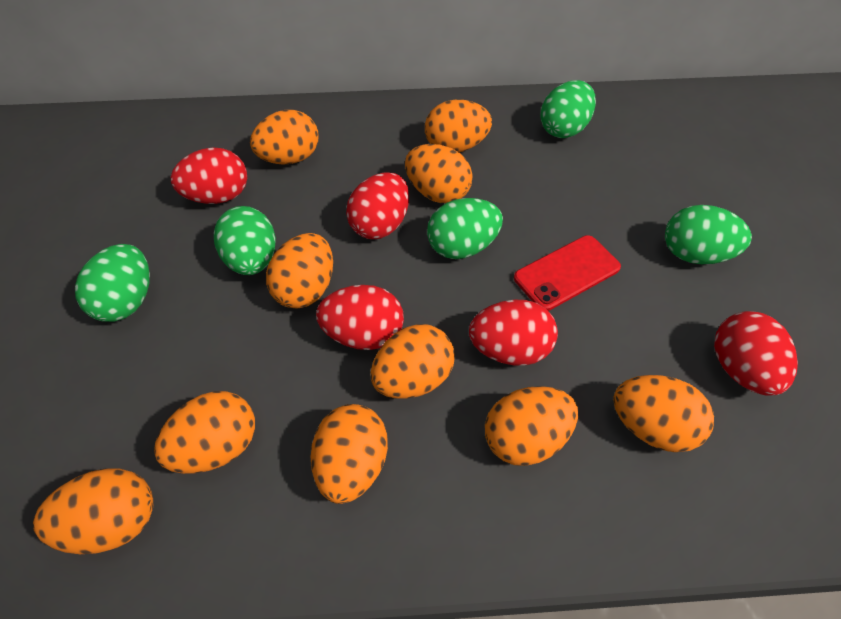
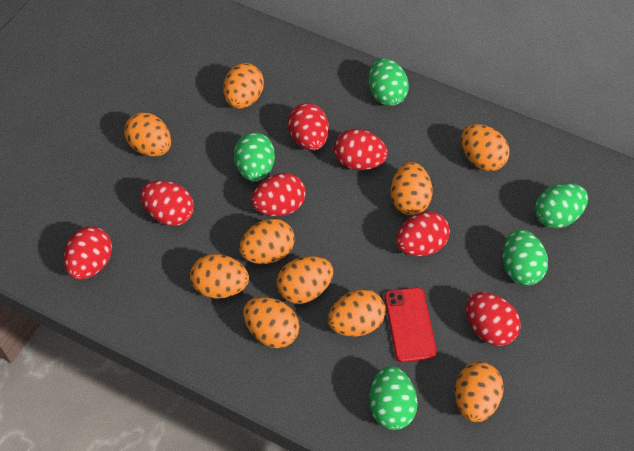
red egg: [171,147,247,204] [316,285,404,350] [346,172,409,239] [469,300,558,366] [714,311,798,395] = 5 -> [64,226,112,280] [140,180,194,226] [251,173,306,216] [288,103,329,151] [334,129,388,170] [396,211,450,256] [466,292,520,346] = 7

